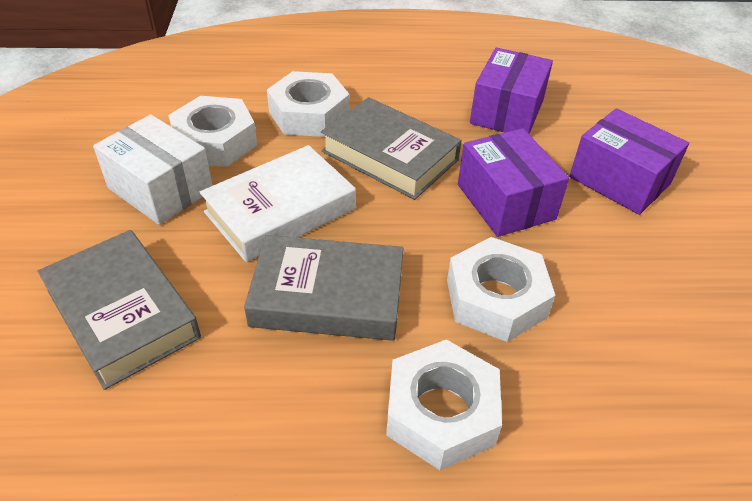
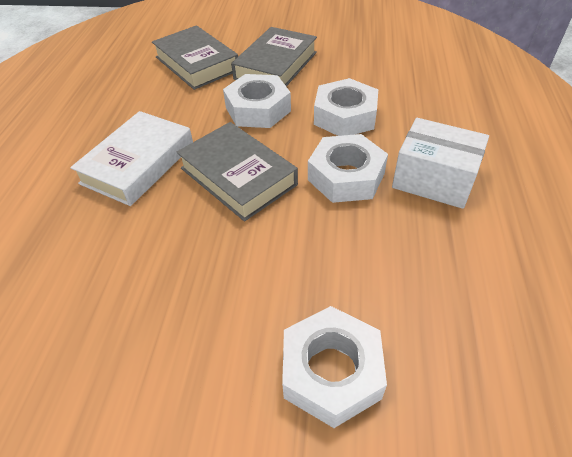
purple box: [458,128,569,237] [470,47,553,134] [569,108,689,215] = 3 -> none = 0

